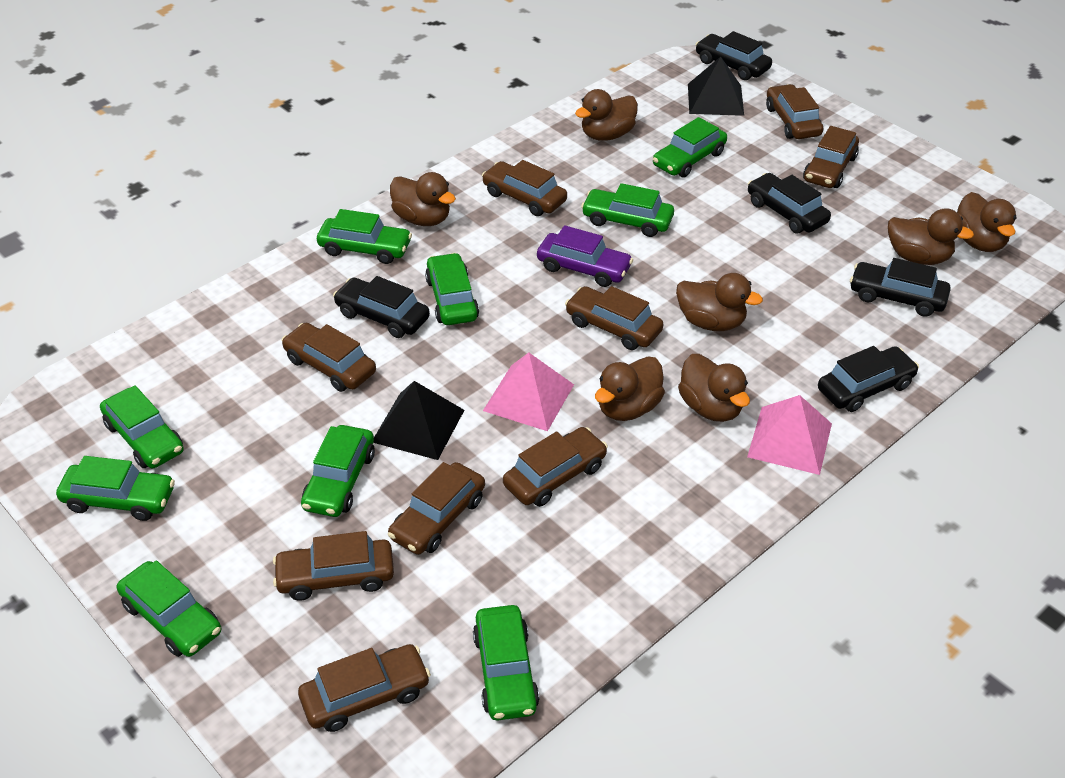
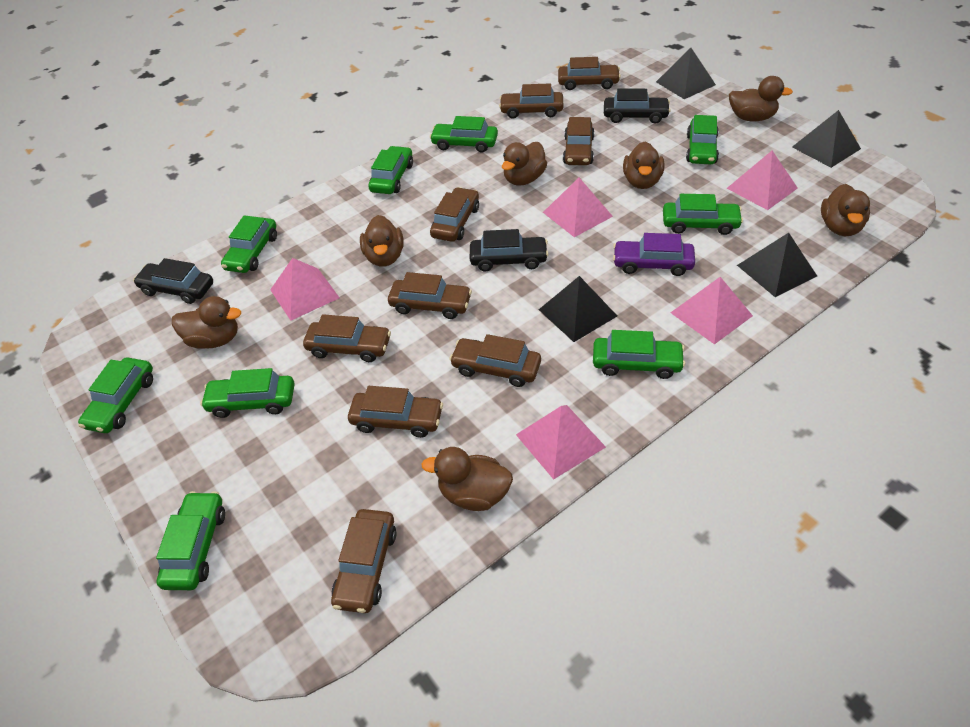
black car: [333,276,430,338] [695,31,772,80] [748,173,831,233] [818,346,919,412] [850,258,951,317] = 5 -> [133,258,213,304] [470,229,549,272] [604,88,671,123] = 3
black pyramid: [373,381,464,460] [688,57,744,116] = 2 -> [539,276,617,342] [656,48,716,99] [737,233,817,297] [792,110,861,168] = 4
pink pyramid: [483,353,574,431] [747,395,832,475] = 2 -> [270,258,340,321] [516,405,606,480] [543,178,613,237] [670,277,753,344] [727,151,798,210] = 5

